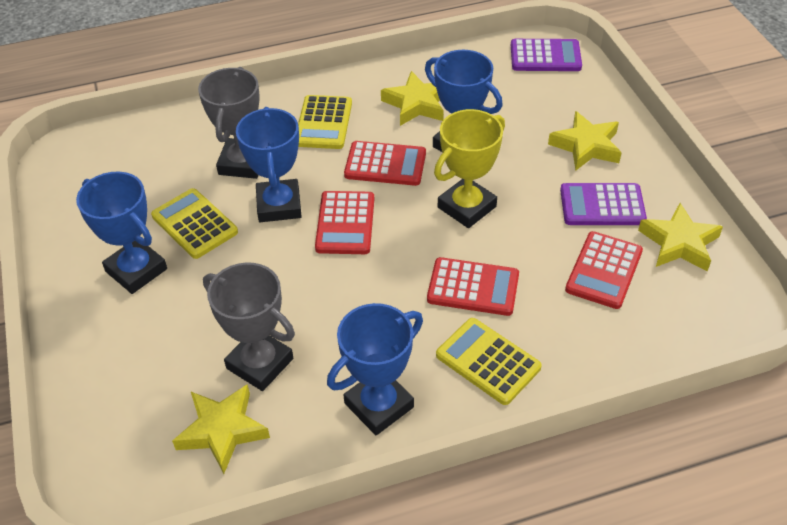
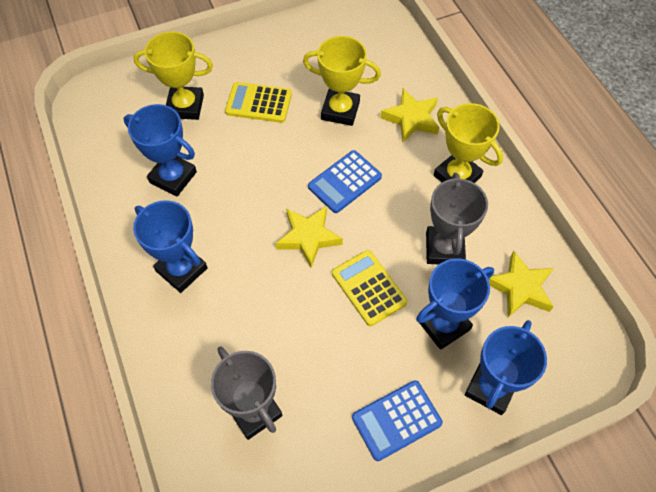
blue calculator: none = 0 -> [308,150,382,213] [352,380,443,461] = 2
purple calculator: [511,39,582,71] [560,183,647,225] = 2 -> none = 0
red calculator: [315,191,374,254] [344,141,426,186] [427,257,519,316] [565,231,643,309] = 4 -> none = 0
yellow calculator: [151,188,238,259] [298,95,352,149] [436,318,542,405] = 3 -> [225,82,292,123] [332,250,408,326] = 2
yellow star: [172,384,270,474] [381,71,444,126] [548,111,622,170] [638,203,723,271] = 4 -> [276,206,343,268] [381,89,439,143] [489,251,554,317] = 3
yellow trophy: [434,109,505,228] = 1 -> [133,31,213,120] [303,36,381,126] [434,103,503,183] = 3

